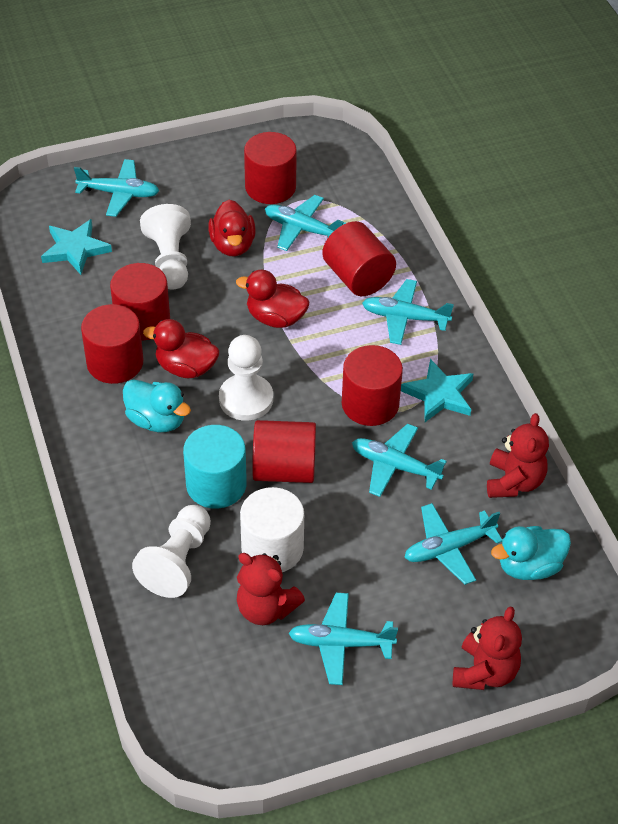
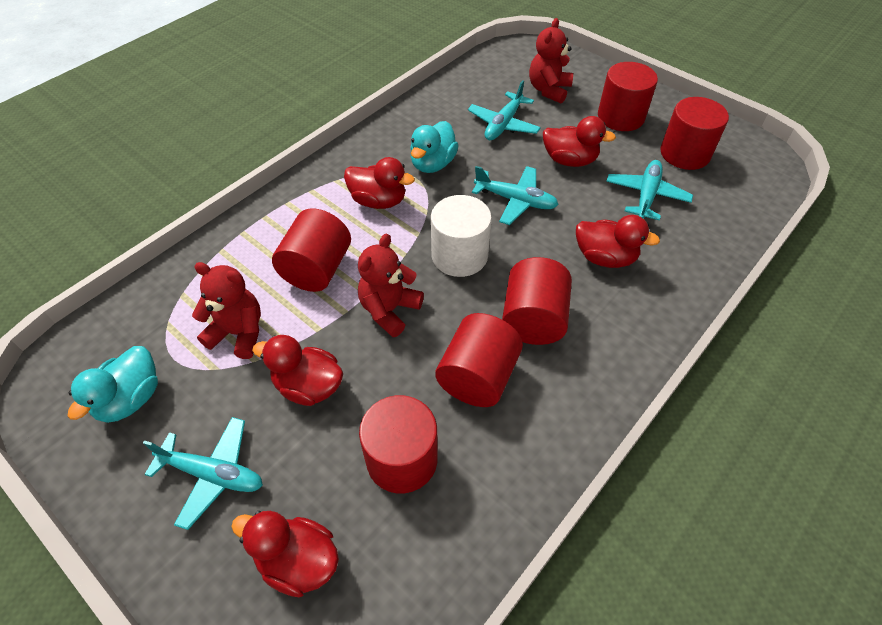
red duck: [143,319,220,378] [208,200,256,256] [236,270,309,328] = 3 -> [231,511,339,597] [252,335,343,406] [344,157,415,209] [543,116,616,167] [576,215,660,268] = 5
turquoise cylinder: [183,425,247,509] = 1 -> none = 0
turquoise plane: [74,159,159,217] [265,195,346,251] [289,593,398,685] [352,424,447,497] [362,279,454,345] [404,503,502,585] = 6 -> [143,417,263,530] [468,80,541,140] [472,166,559,225] [606,160,693,221] = 4
turquoise star: [41,219,112,275] [401,359,473,422] = 2 -> none = 0
white pawn: [132,505,211,598] [140,204,191,289] [219,335,273,421] = 3 -> none = 0

